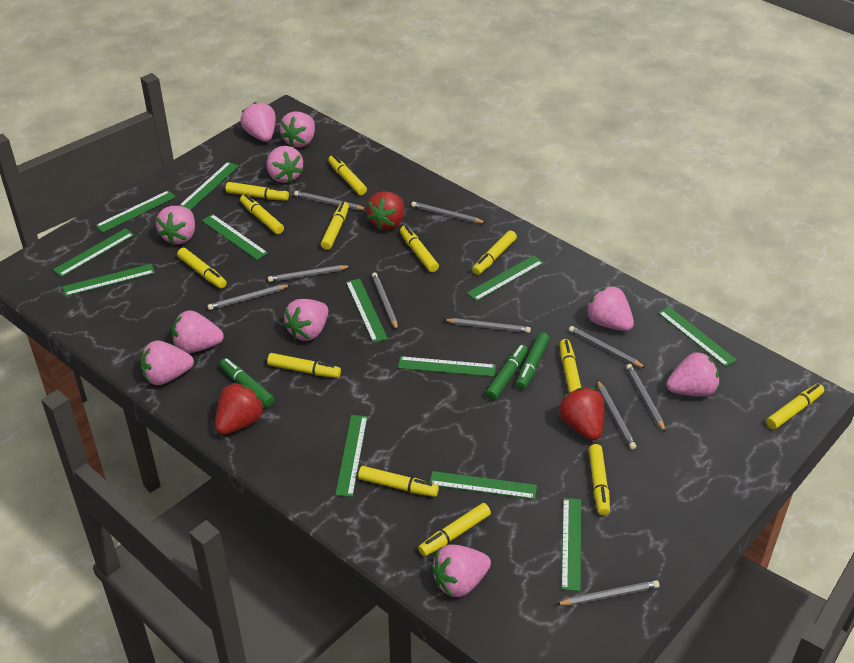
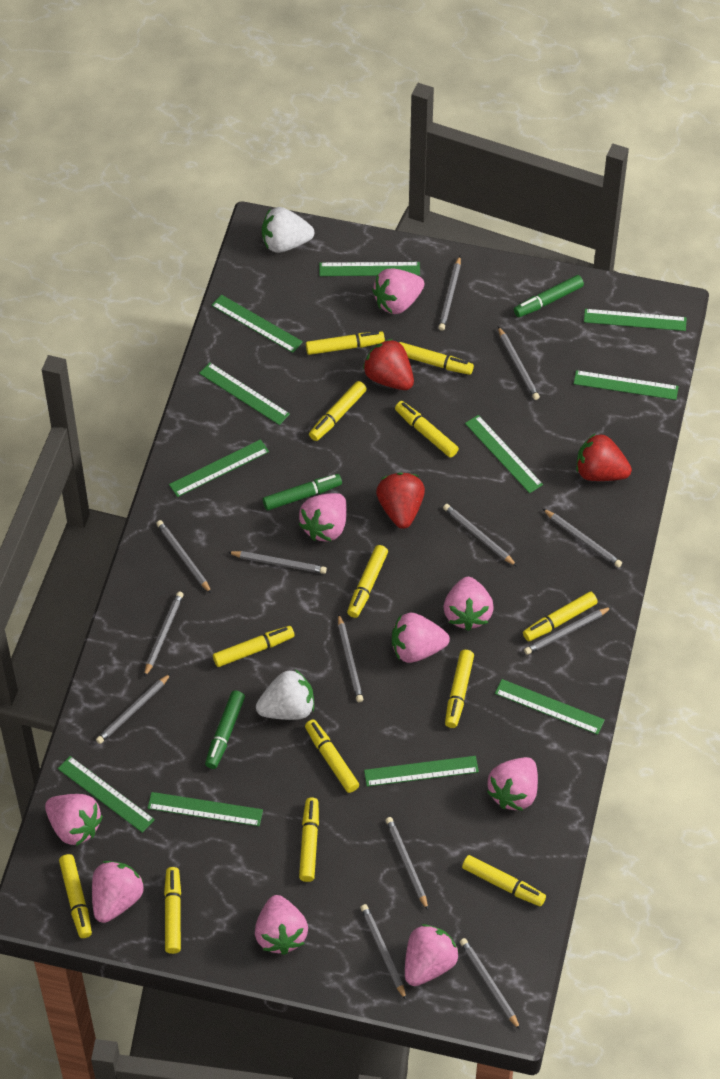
green ruler: [53,228,134,277] [62,264,155,296] [95,190,176,232] [179,162,239,210] [202,214,268,260] [335,415,368,497] [346,279,388,342] [398,356,496,377] [430,471,537,499] [467,255,544,301] [561,498,581,591] [658,307,737,367] = 12 -> [58,756,155,833] [148,792,263,826] [169,439,269,497] [199,362,290,425] [211,295,303,353] [319,262,420,276] [364,756,479,787] [465,415,543,493] [495,679,605,735] [574,370,678,400] [584,309,687,331] = 11
grey pencil: [208,285,290,310] [268,265,351,282] [294,191,366,210] [372,272,398,331] [411,202,486,223] [444,318,531,333] [556,580,659,605] [569,326,645,368] [597,380,636,450] [626,364,666,433] = 10 -> [96,673,171,744] [144,592,184,677] [156,520,212,594] [228,551,327,574] [338,613,363,702] [360,904,406,1000] [386,817,428,910] [438,256,461,331] [443,504,517,566] [460,938,520,1030] [498,326,540,400] [524,607,612,655] [543,509,622,568] = 13
pink strawberry: [140,341,194,385] [156,206,195,245] [172,310,224,353] [240,102,276,142] [267,146,303,183] [280,111,315,147] [283,299,328,341] [432,545,491,597] [586,286,634,331] [666,352,719,396] = 10 -> [45,794,103,846] [92,861,144,923] [255,895,308,955] [299,493,347,541] [372,269,424,314] [392,613,450,663] [405,924,459,986] [444,577,494,631] [487,757,538,811] = 9
white strawberry: none = 0 -> [256,669,314,720] [262,207,314,253] = 2

